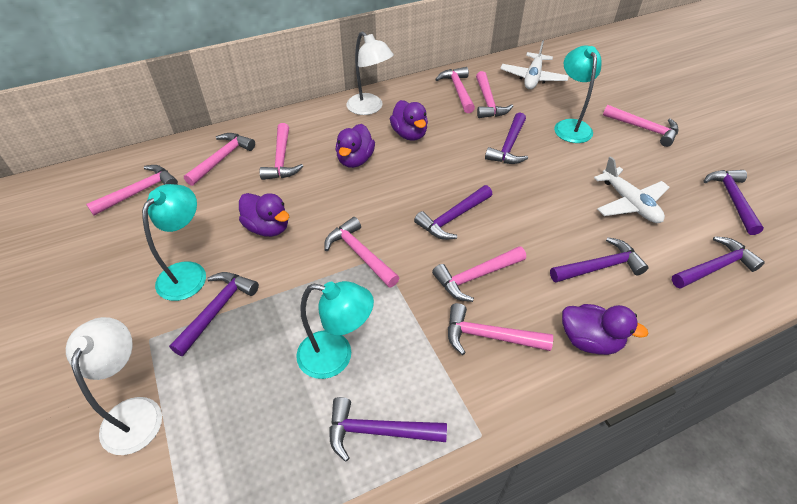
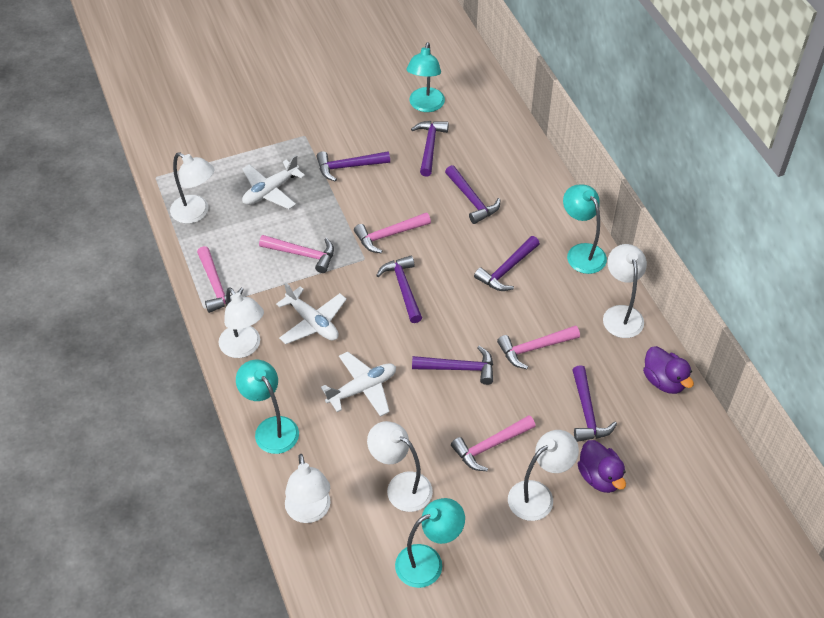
pink hammer: [86,165,178,216] [184,133,255,186] [259,123,303,180] [324,217,399,288] [432,246,526,302] [435,67,475,113] [448,303,553,355] [476,71,513,118] [603,105,678,147] = 9 -> [197,246,244,313] [259,235,334,273] [354,212,431,253] [451,415,535,471] [497,325,580,369] = 5
purple duck: [239,193,289,237] [336,124,375,168] [390,100,428,141] [562,304,649,355] = 4 -> [578,440,626,493] [643,346,694,394] = 2
turquoise lamp: [142,184,206,301] [296,281,374,379] [554,45,602,143] = 3 -> [236,360,299,454] [395,498,465,588] [406,42,445,112] [563,185,607,274] = 4
white lamp: [66,317,162,455] [347,31,394,115] = 2 -> [170,152,214,224] [219,287,264,358] [285,454,331,523] [367,421,433,512] [508,430,579,521] [603,244,647,338] = 6
white plane: [500,40,569,89] [594,156,670,223] = 2 -> [242,155,305,209] [276,282,347,344] [321,352,396,417] = 3

